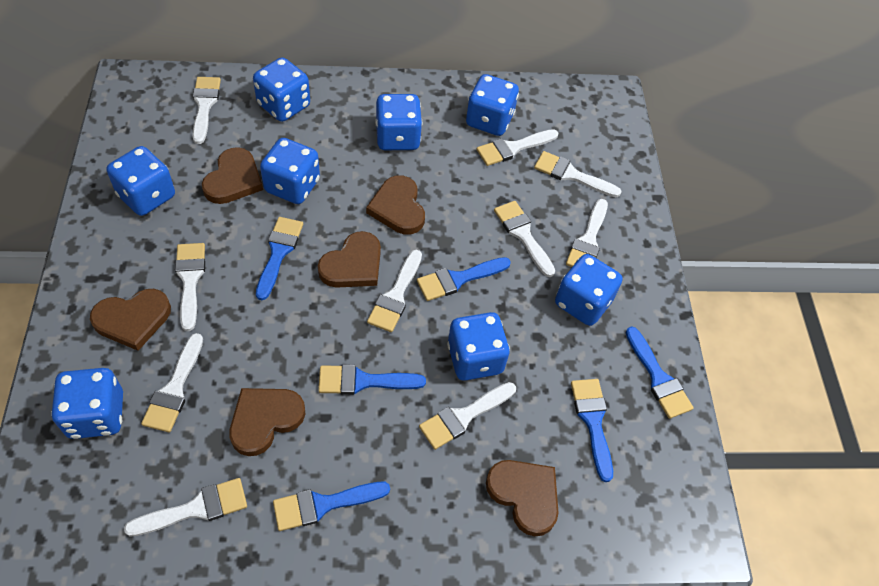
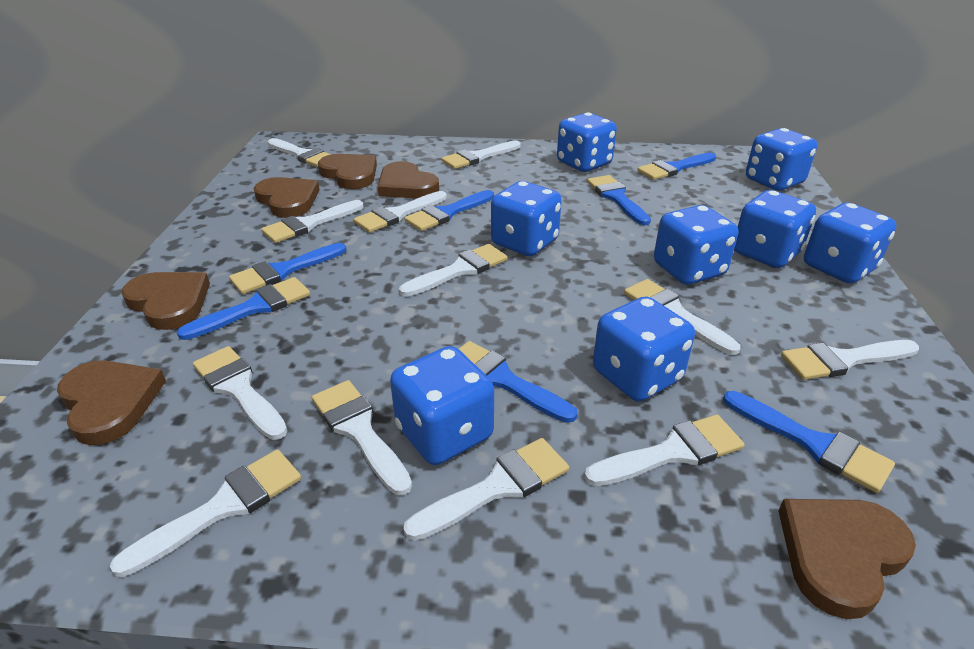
blue brush: [256,217,303,300] [273,482,390,531] [318,365,426,395] [417,257,511,301] [571,379,613,482] [626,326,694,419] = 6 -> [177,277,310,340] [229,243,346,294] [404,190,494,231] [459,341,578,423] [587,175,651,225] [637,153,716,180] [723,391,895,493] = 7
white brush: [124,478,247,537] [141,333,203,432] [175,243,205,331] [192,77,221,144] [367,250,422,332] [419,382,516,450] [477,129,558,166] [494,201,555,277] [534,151,622,197] [566,199,608,267] = 10 -> [110,449,301,577] [193,346,287,440] [261,200,364,243] [268,138,331,167] [312,380,412,495] [354,191,447,233] [399,244,508,297] [403,438,569,541] [441,140,521,169] [584,415,745,486] [624,279,741,355] [781,340,919,380] = 12

